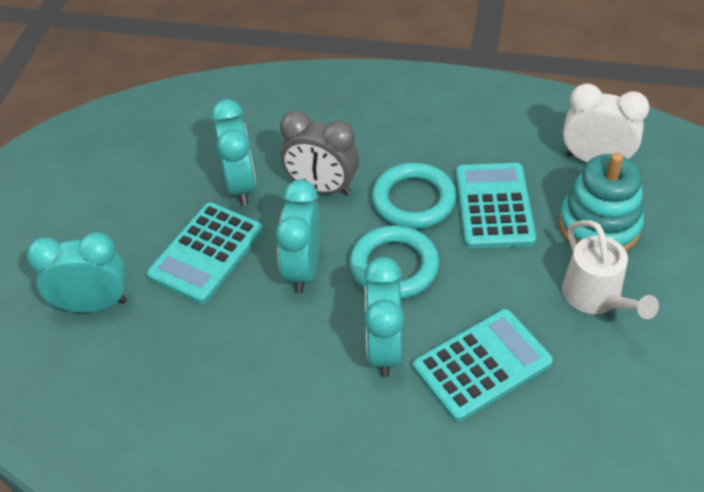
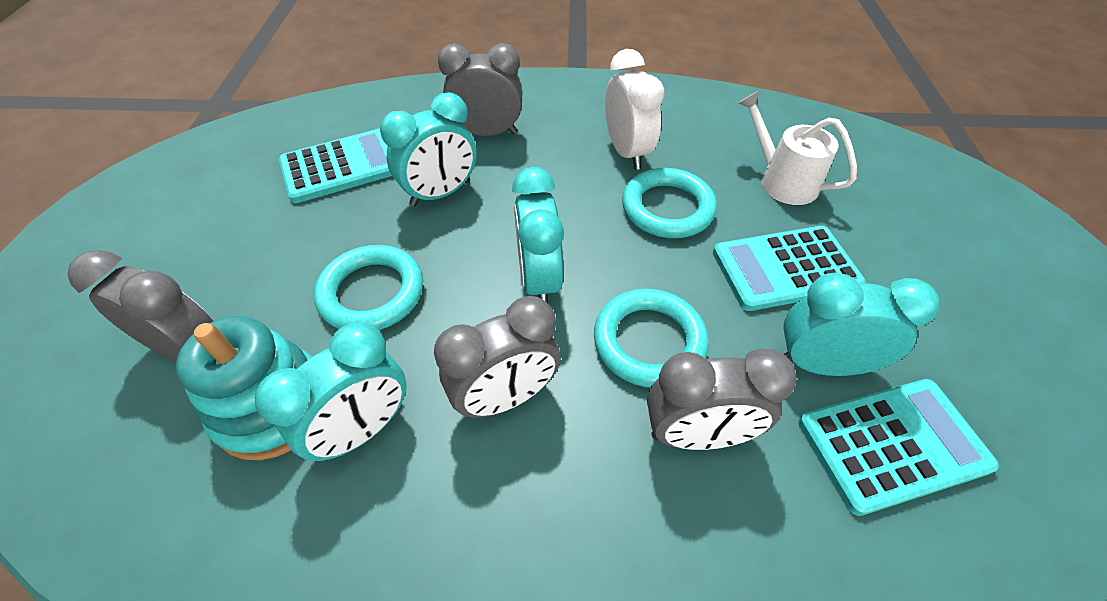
grey clock: [280,111,359,196] = 1 -> [67,250,214,361] [434,296,561,418] [438,43,522,136] [647,348,797,450] = 4
turquoise ring: [349,225,439,299] [372,163,457,229] = 2 -> [314,245,423,330] [594,288,709,388] [622,168,717,238] = 3

